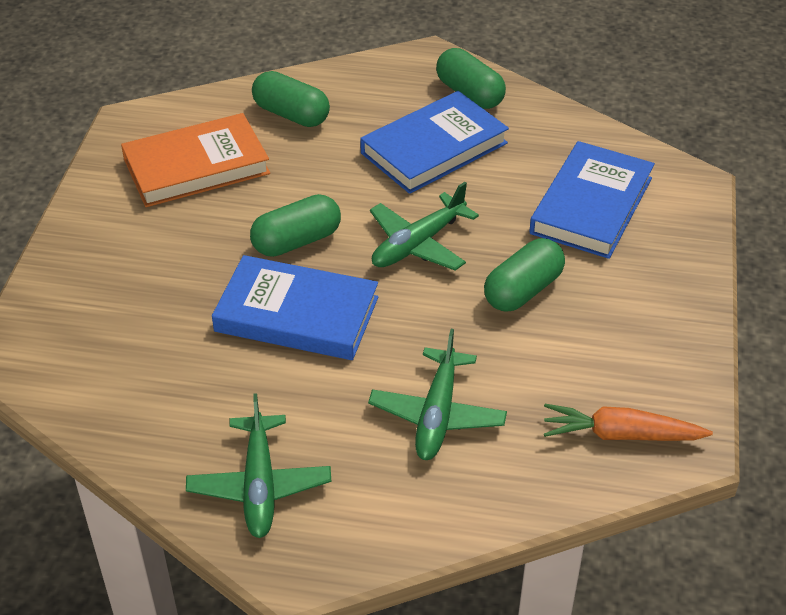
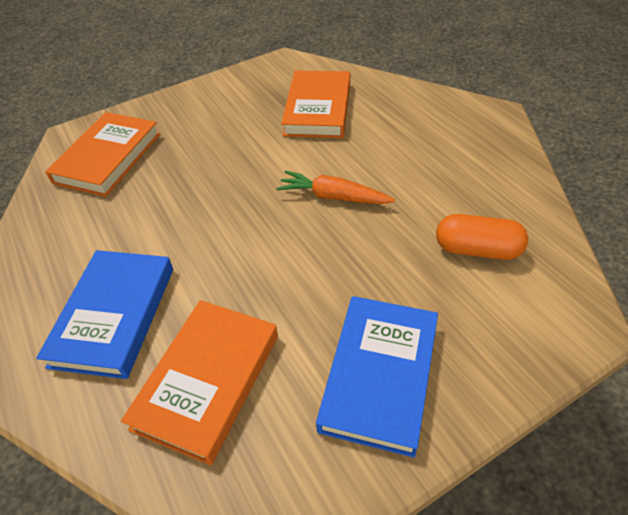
blue book: [212,255,378,360] [360,91,509,194] [529,141,655,259] = 3 -> [36,250,173,379] [316,296,438,458] = 2
green capsule: [250,194,341,257] [252,71,330,127] [436,48,506,109] [484,238,565,312] = 4 -> none = 0
green plane: [186,393,331,538] [368,329,507,460] [370,182,479,270] = 3 -> none = 0
orange book: [121,113,270,207] = 1 -> [45,112,160,197] [121,300,278,465] [281,70,350,138] = 3
orange capsule: none = 0 -> [436,214,528,260] = 1

